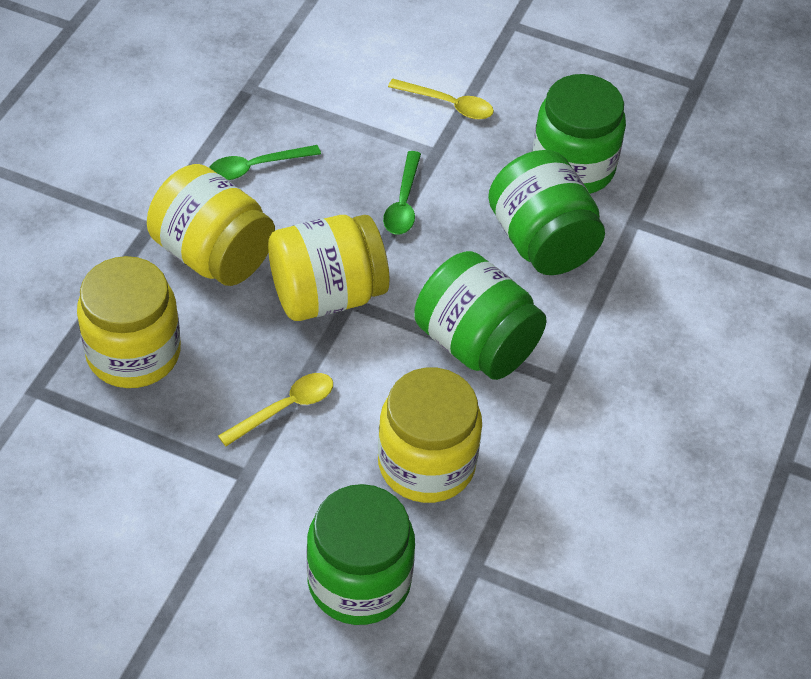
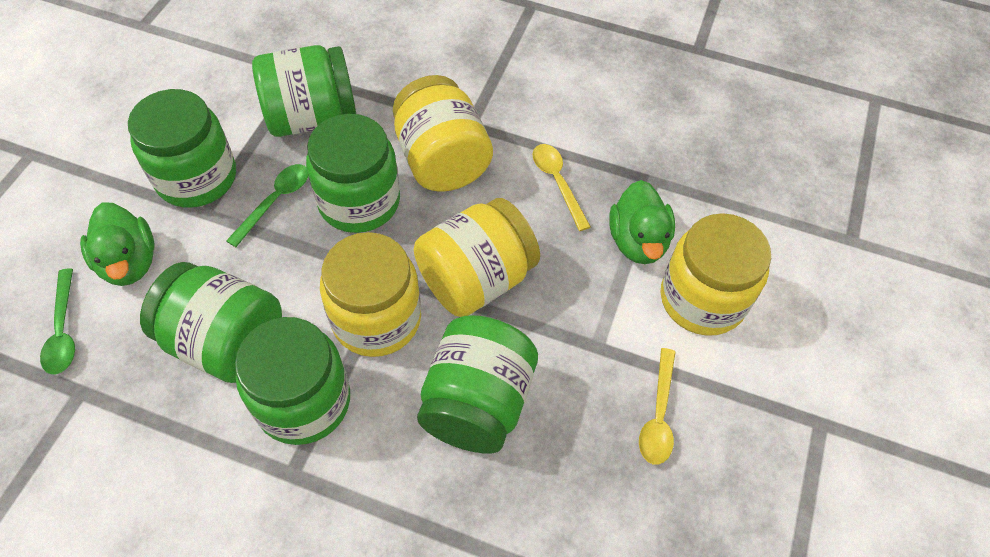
green duck: none = 0 -> [80,202,155,286] [609,180,675,264] = 2
green jar: [307,484,415,625] [414,251,547,380] [488,150,605,275] [532,74,626,194] = 4 -> [128,89,236,208] [140,262,282,383] [235,317,350,445] [252,45,356,137] [306,114,400,233] [417,315,538,454] = 6

